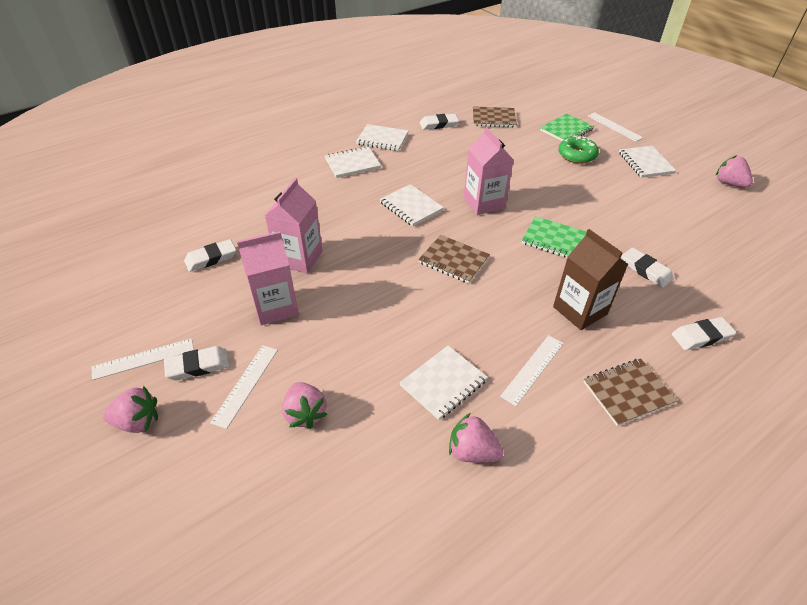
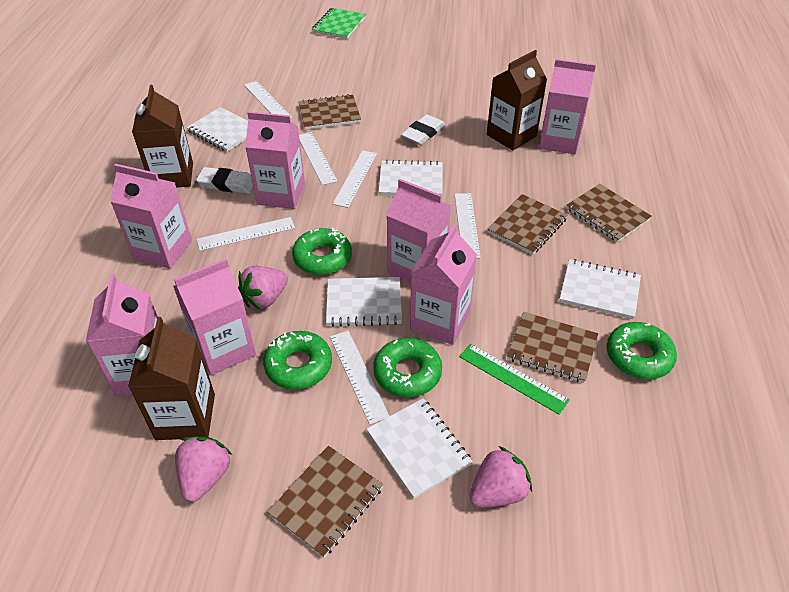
brown carton: [553,229,628,330] = 1 -> [128,317,215,440] [132,85,193,188] [487,50,547,151] = 3
brown notebook: [418,235,490,284] [473,106,517,128] [584,358,677,426] = 3 -> [267,446,383,558] [299,94,361,130] [487,194,567,254] [507,312,598,383] [566,184,652,242] = 5
green donut: [558,135,599,164] = 1 -> [263,331,332,390] [292,228,352,275] [373,338,442,397] [606,322,677,379] = 4
green notebook: [522,216,587,258] [540,113,594,141] = 2 -> [312,8,366,39] = 1
green ruler: none = 0 -> [459,344,570,415] = 1
pink carton: [237,231,299,325] [265,178,322,273] [464,127,514,215] = 3 -> [86,274,158,396] [110,164,192,269] [173,258,256,376] [245,111,305,209] [386,179,451,284] [410,224,477,345] [539,59,596,154] = 7
pink strawberry: [103,386,158,433] [282,382,327,429] [449,413,503,463] [716,155,753,187] = 4 -> [175,437,232,502] [238,266,288,310] [469,446,532,508] = 3
white eraser: [164,346,229,381] [184,239,236,272] [420,114,459,130] [622,248,674,288] [672,317,736,350] = 5 -> [196,167,253,194] [401,114,445,145] = 2
white ruler: [92,338,194,380] [210,345,278,429] [500,335,564,406] [587,112,643,142] = 4 -> [197,217,295,251] [244,81,292,118] [299,132,337,185] [330,331,389,425] [333,150,377,208] [454,193,481,258] = 6

